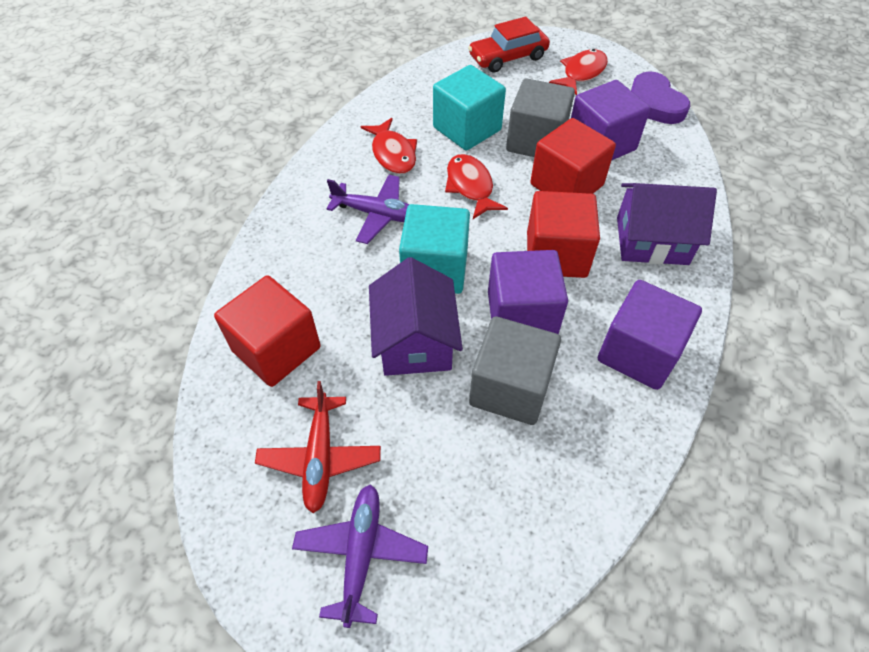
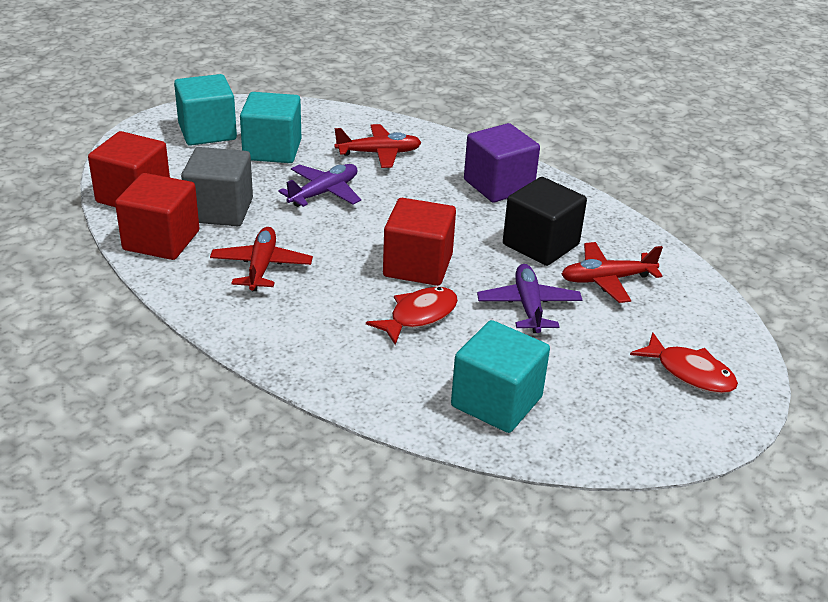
black cube: none = 0 -> [503,177,587,266] = 1
grey cube: [469,316,561,425] [506,78,575,157] = 2 -> [181,147,253,226] = 1
purple cube: [488,250,568,334] [571,80,650,161] [598,280,702,390] = 3 -> [464,123,540,203] = 1
purple heart: [631,71,690,124] = 1 -> none = 0
purple house: [369,257,463,376] [617,183,717,265] = 2 -> none = 0
red car: [468,16,550,73] = 1 -> none = 0
red fish: [360,118,417,174] [445,154,508,219] [549,49,608,95] = 3 -> [366,287,458,345] [630,332,738,394] = 2
red plane: [255,381,381,513] = 1 -> [210,227,313,291] [335,124,422,168] [561,242,663,303] = 3
turquoise cube: [399,204,470,294] [433,65,506,151] = 2 -> [174,74,237,146] [240,92,301,163] [451,320,550,433] = 3

